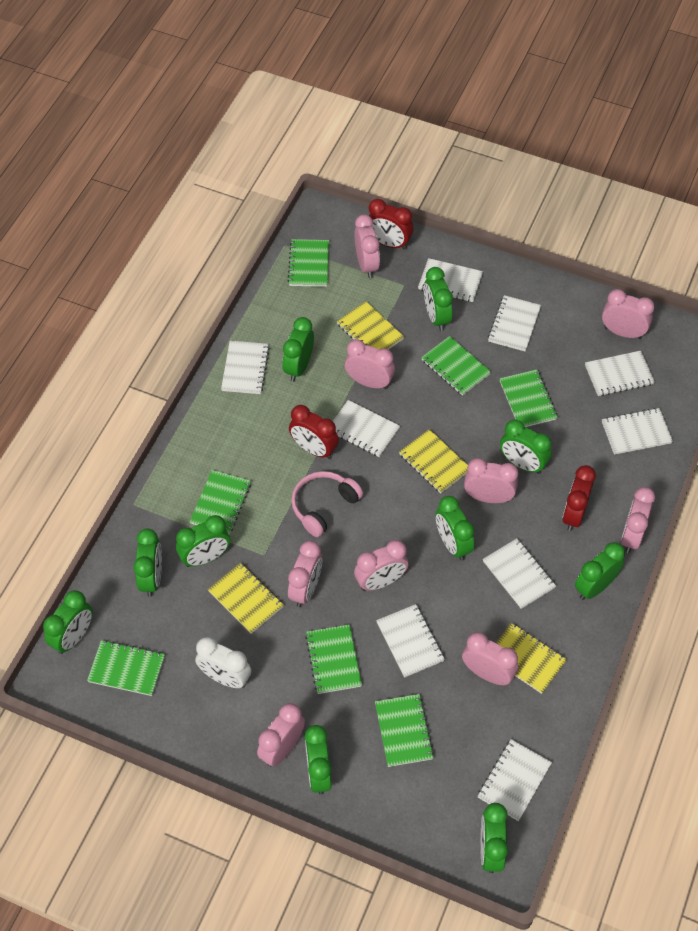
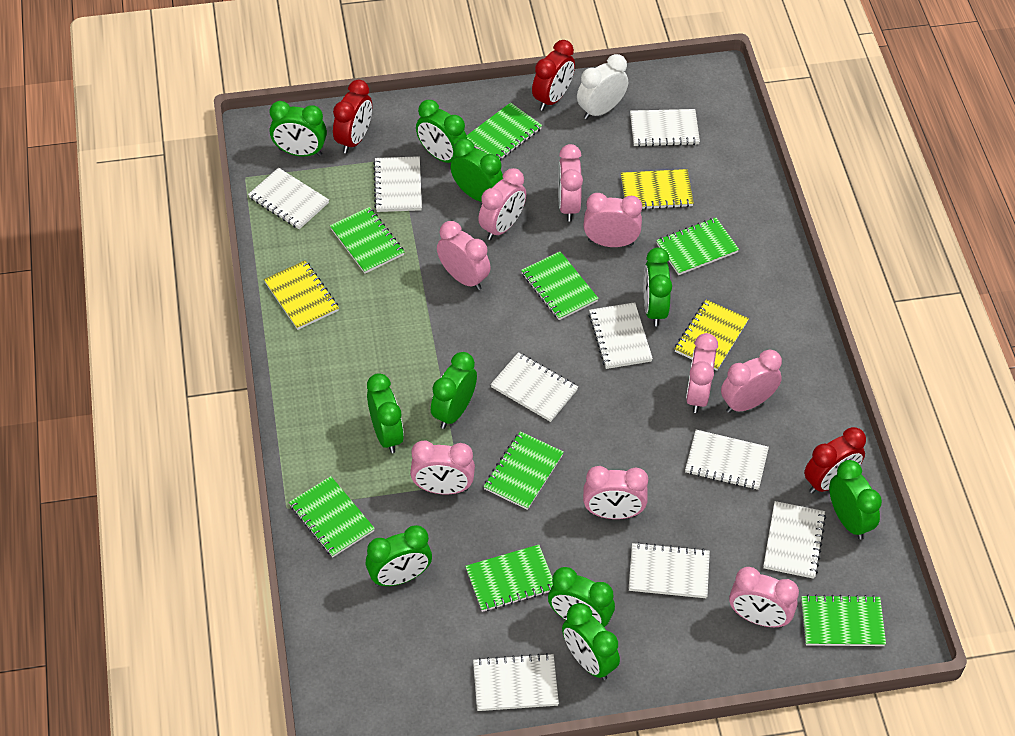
green notebook: [87,640,165,696] [190,470,251,534] [288,239,329,287] [305,624,362,694] [375,694,434,767] [421,336,491,396] [500,370,558,427] = 7 -> [289,476,375,557] [330,207,404,274] [465,545,553,612] [467,103,542,161] [483,431,564,510] [521,251,599,320] [656,218,739,275] [801,595,886,646] = 8
pink headphones: [291,471,363,537] = 1 -> none = 0
yellow notebook: [208,563,283,634] [337,301,404,350] [399,429,468,493] [496,623,567,694] = 4 -> [264,260,339,330] [621,169,694,210] [675,299,749,371] = 3

